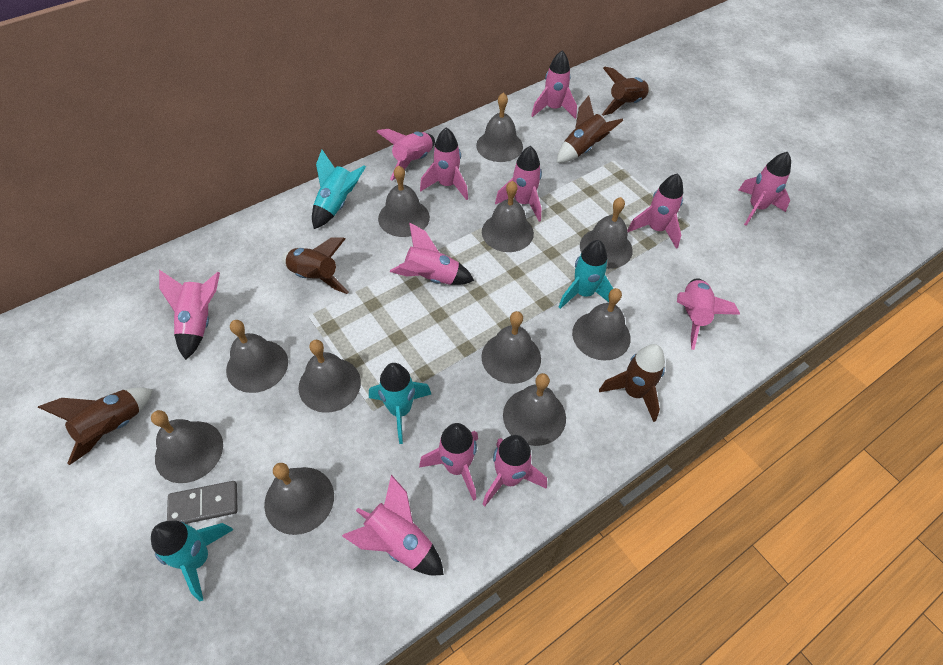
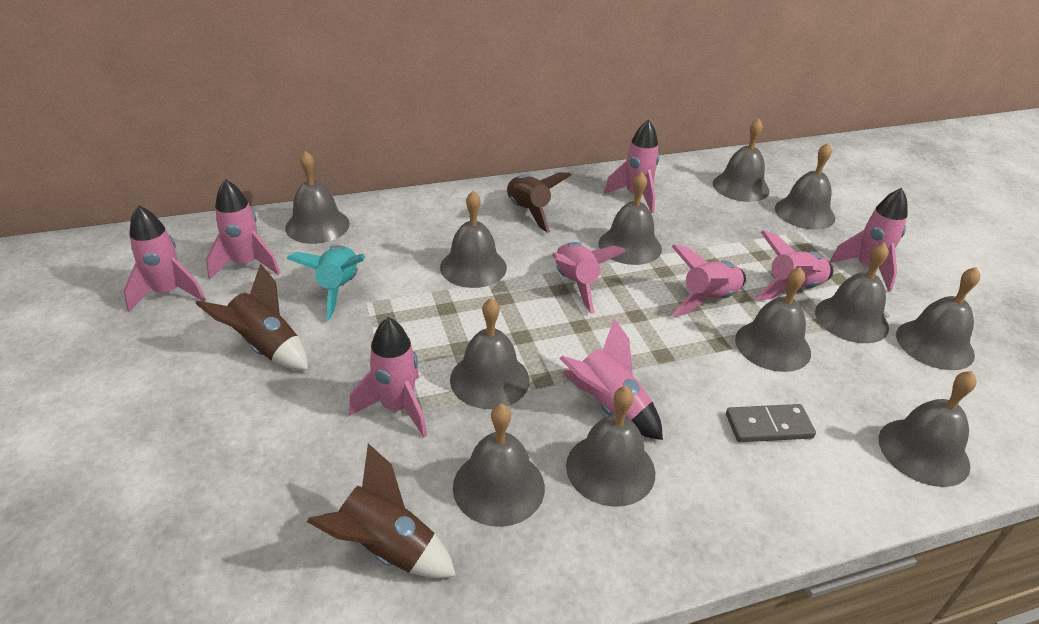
brown rocket: [38,387,153,465] [282,238,349,294] [557,95,623,163] [599,344,665,422] [602,67,651,116] = 5 -> [195,263,308,370] [307,443,456,578] [507,172,572,233] = 3
grey bell: [151,410,223,483] [226,320,288,393] [264,463,334,535] [298,340,361,413] [378,165,430,237] [476,92,523,162] [481,311,541,384] [482,181,534,252] [503,373,566,446] [572,288,631,361] [580,197,633,269] = 11 -> [285,151,350,244] [440,191,507,288] [450,298,530,409] [453,403,545,527] [566,386,655,507] [598,172,662,265] [713,118,770,202] [735,267,811,372] [775,143,835,229] [815,242,889,343] [879,371,977,487] [896,267,980,370] = 12
pink rocket: [159,270,220,360] [342,475,444,575] [376,129,435,181] [390,223,474,285] [419,423,478,501] [420,127,468,200] [483,435,547,506] [495,146,542,222] [531,50,577,119] [628,173,683,249] [677,278,740,350] [739,152,791,226] = 12 -> [124,205,206,311] [206,179,280,279] [349,317,427,437] [552,242,626,314] [559,318,663,440] [604,119,659,214] [671,244,746,317] [754,230,833,301] [829,188,907,292] = 9
turquoise rocket: [151,520,233,602] [312,150,366,229] [369,363,431,444] [559,240,613,309] = 4 -> [286,245,365,320] = 1

